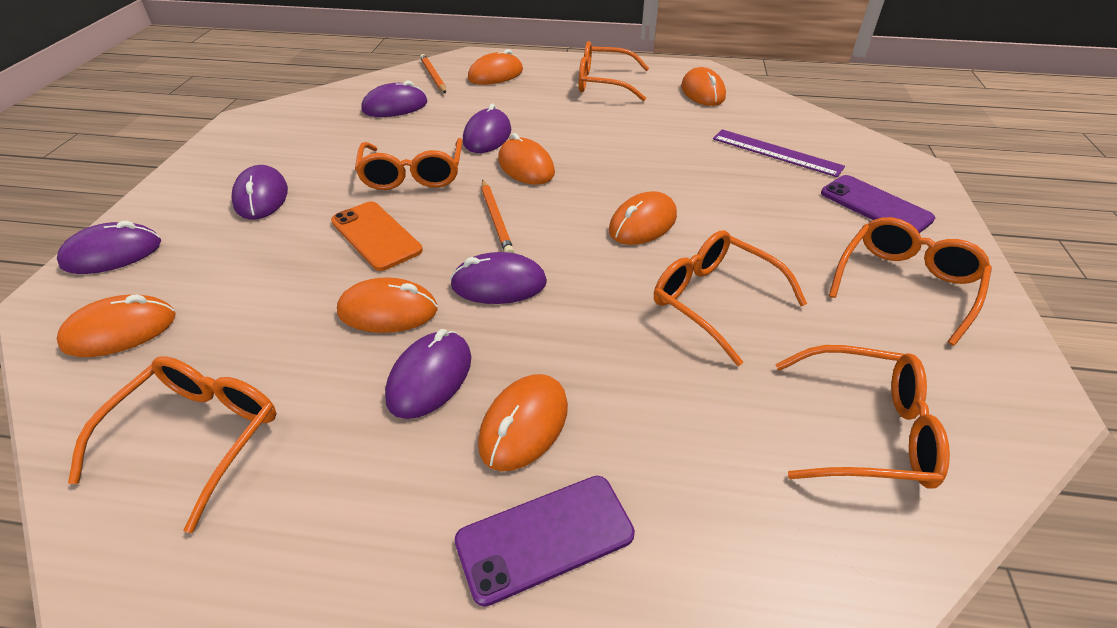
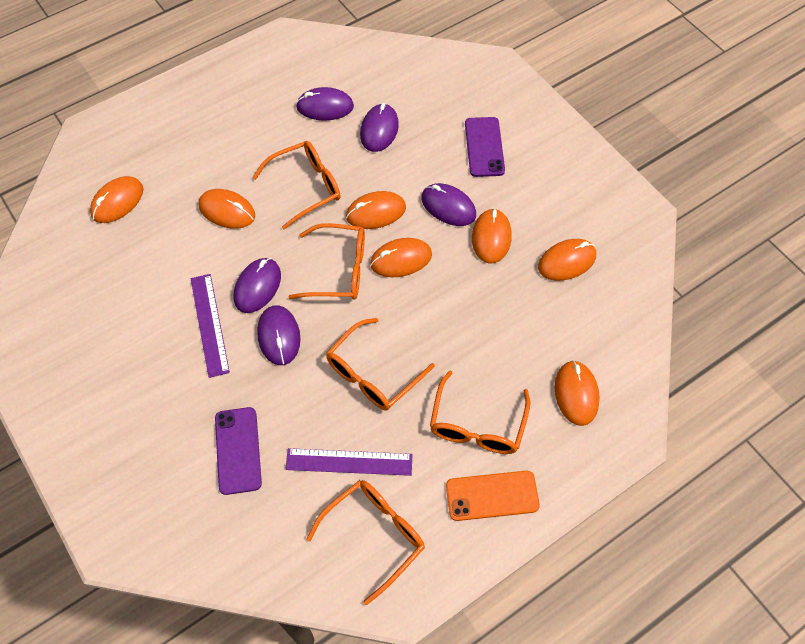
orange glasses: [68,356,277,533] [355,138,462,190] [579,41,649,101] [654,230,807,366] [775,345,950,488] [829,217,992,346] = 6 -> [252,141,340,230] [289,223,365,299] [306,480,425,605] [326,318,435,410] [430,371,530,454] = 5
orange pencil: [420,54,446,93] [482,180,514,253] = 2 -> none = 0
purple mouse: [57,221,161,274] [231,165,288,220] [361,80,427,117] [385,329,471,419] [450,252,547,304] [463,104,511,153] = 6 -> [234,258,281,313] [257,305,301,365] [296,87,354,121] [360,103,399,152] [421,183,476,226] = 5
purple ruler: [713,129,845,177] = 1 -> [191,274,230,378] [285,448,413,476] = 2

